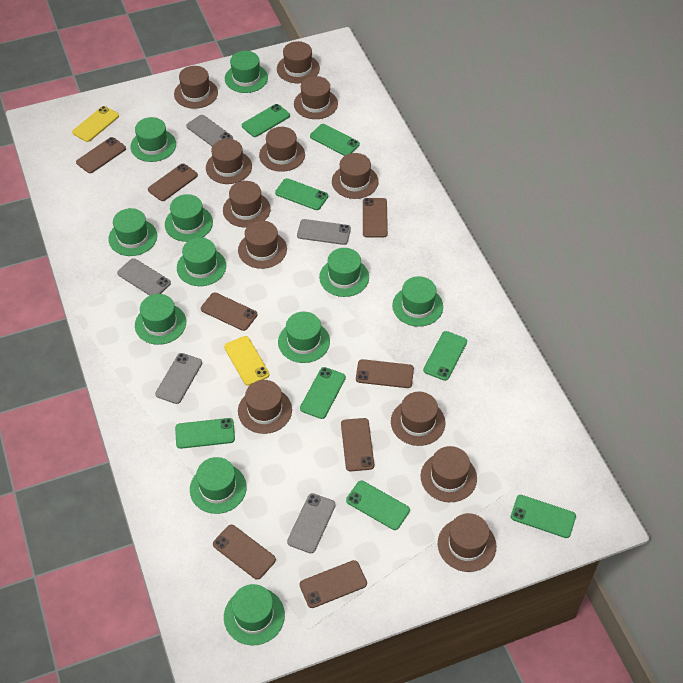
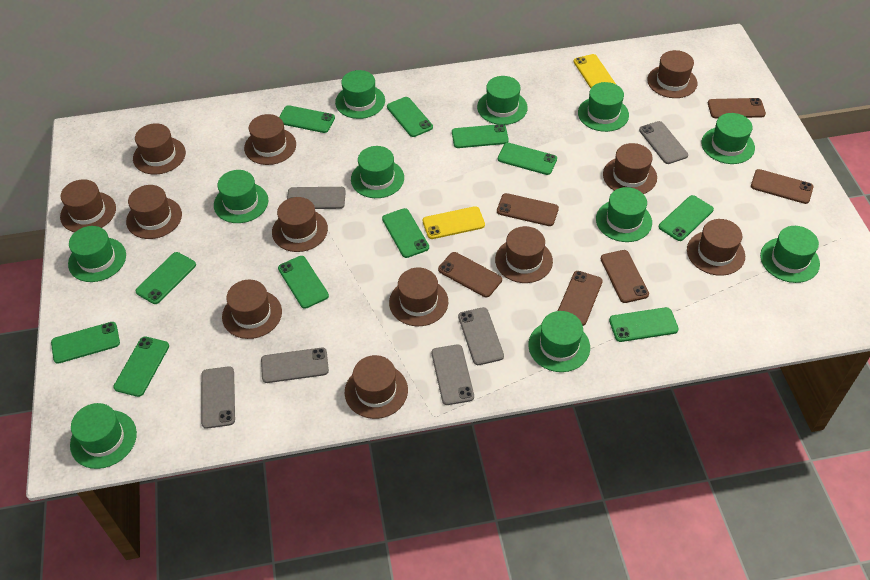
brown phone: [76,137,126,173] [148,164,198,201] [201,293,257,331] [213,525,276,580] [299,560,367,608] [341,418,374,471] [356,359,414,388] [363,198,388,238] = 8 -> [438,252,502,297] [497,193,559,226] [558,271,603,326] [601,250,649,303] [708,98,766,118] [751,169,813,204] = 6
green phone: [175,418,235,449] [242,104,290,137] [275,178,328,210] [300,367,346,419] [310,124,360,156] [346,481,410,530] [423,331,467,381] [511,495,576,538] = 8 -> [51,322,120,364] [113,337,169,397] [136,252,196,304] [278,256,329,309] [279,105,335,133] [382,208,429,258] [387,97,433,137] [452,124,509,148] [498,143,557,175] [609,307,679,342] [659,195,714,241] = 11
grey phone: [117,258,171,295] [155,353,202,404] [186,115,233,146] [287,493,336,553] [297,219,351,245] = 5 -> [201,366,235,429] [261,348,329,383] [287,187,346,209] [432,344,474,405] [458,307,504,365] [639,121,688,164] = 6

